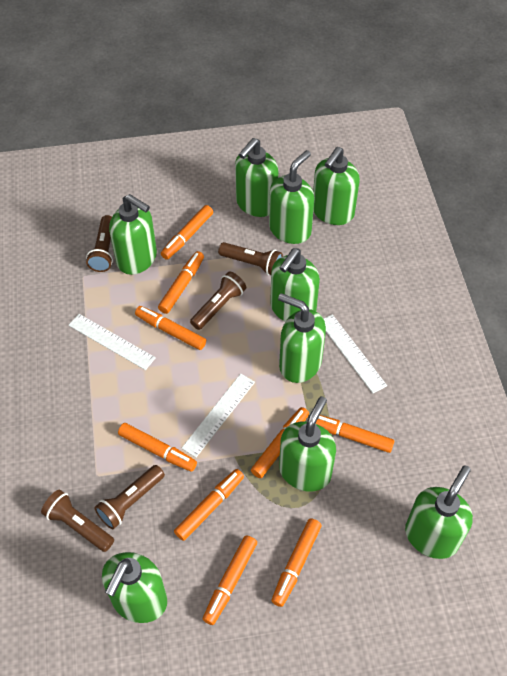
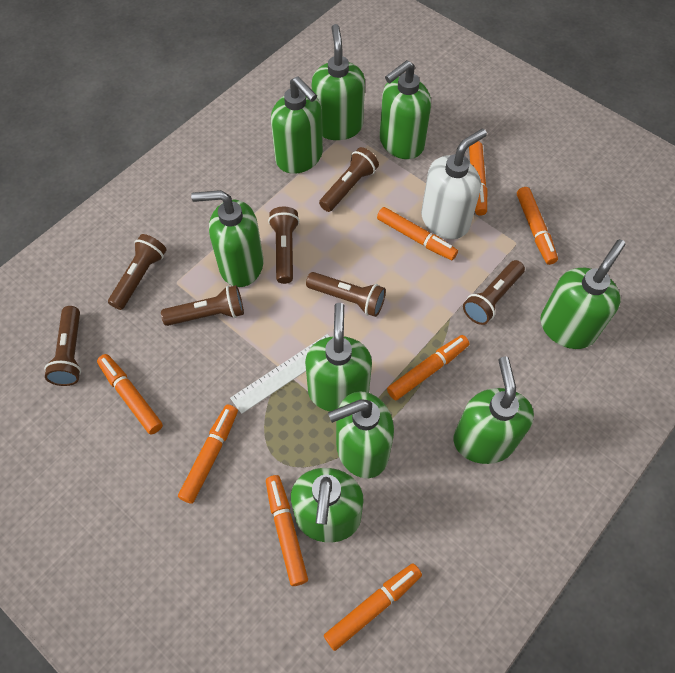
brown flashlight: [41,490,114,552] [86,215,113,272] [94,465,165,529] [190,271,246,330] [218,242,283,275] = 5 -> [44,306,81,386] [108,234,167,310] [161,285,244,326] [268,207,299,284] [306,272,386,317] [319,147,379,212] [463,260,525,325] = 7
orange marker: [118,423,197,472] [135,306,206,350] [158,251,204,314] [161,205,213,260] [174,469,244,541] [203,535,257,625] [251,407,309,478] [271,518,322,607] [316,415,394,453] = 9 -> [97,354,163,434] [178,404,238,504] [266,475,308,586] [324,563,422,651] [377,207,458,260] [387,335,469,400] [469,141,487,216] [517,187,558,265] = 8
white ruler: [68,314,156,370] [181,374,255,457] [324,314,387,393] = 3 -> [230,334,330,414] = 1
white soap dispenser: none = 0 -> [421,128,487,239] = 1

